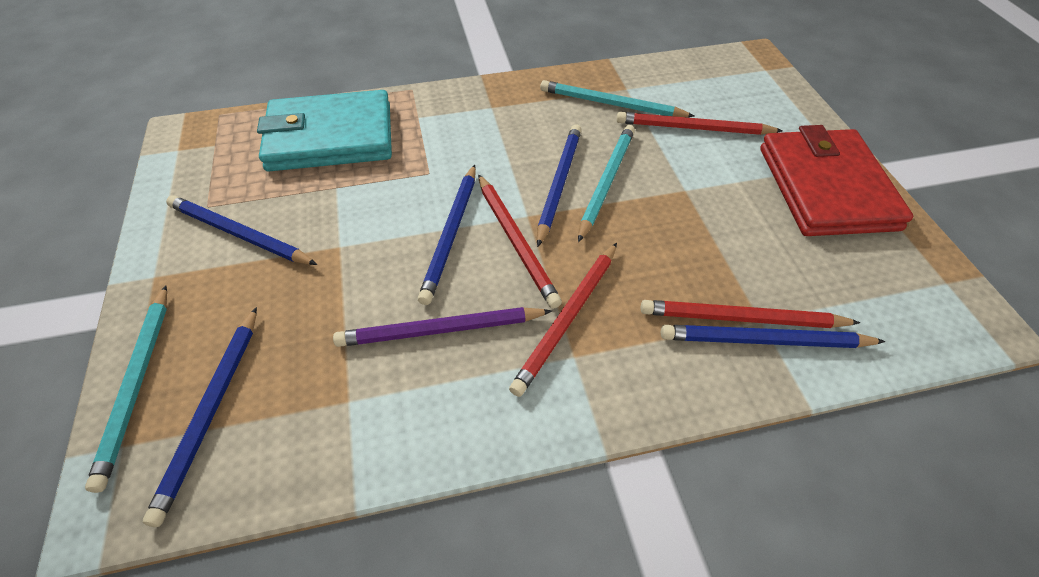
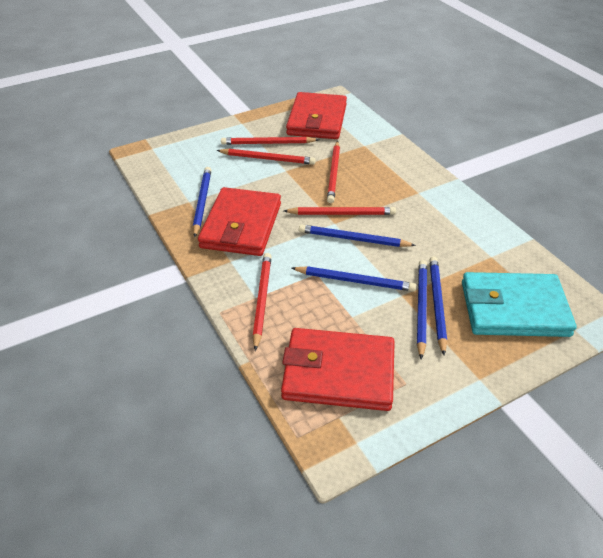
purple pencil: [333,307,552,347] = 1 -> none = 0
red pencil: [478,174,562,309] [509,243,617,397] [616,112,783,135] [641,300,860,328] = 4 -> [216,149,316,165] [221,137,319,145] [252,253,272,351] [284,207,396,215] [327,141,340,203] = 5
red wallet: [760,125,913,236] = 1 -> [198,187,281,256] [281,328,395,411] [286,92,347,139] = 3
turquoise pencil: [85,285,167,493] [540,80,695,117] [578,125,635,242] = 3 -> none = 0

